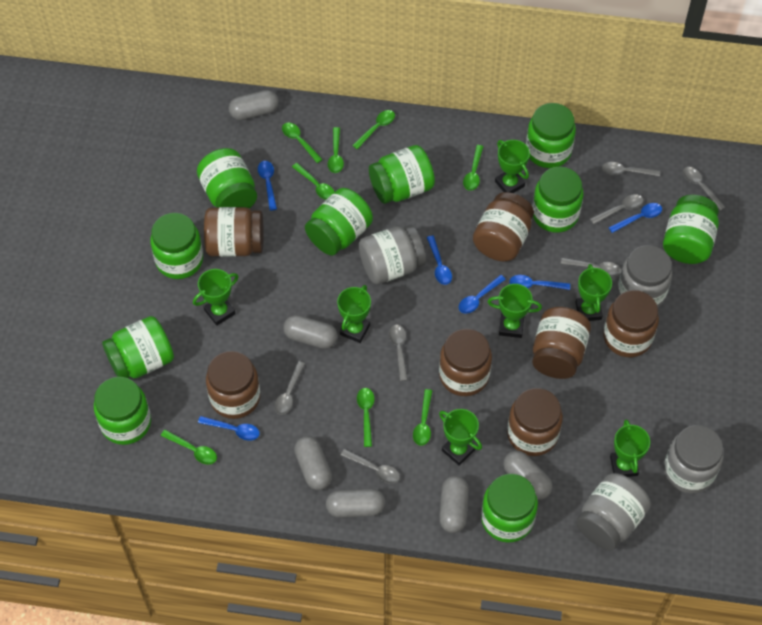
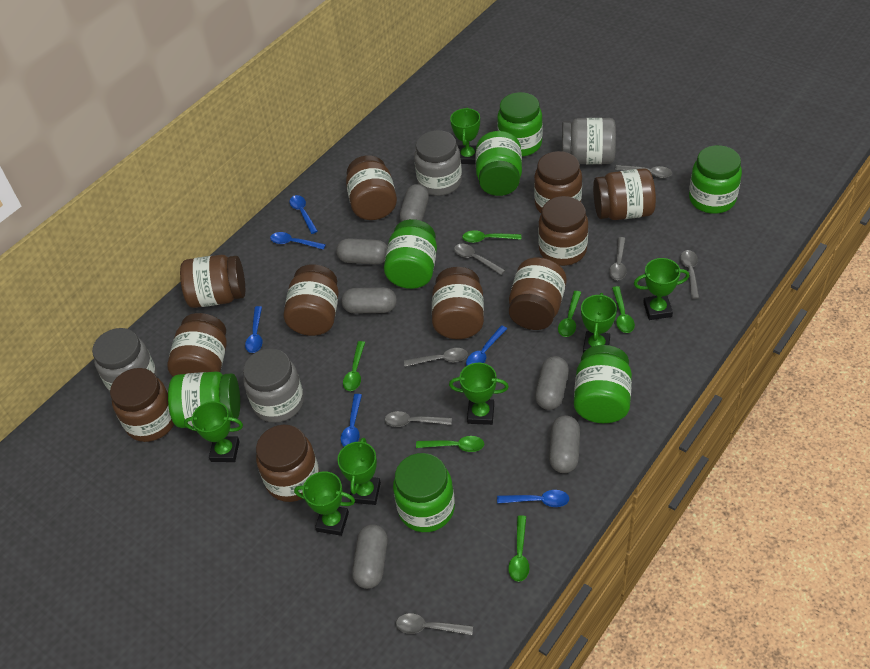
brown jar: [204,207,264,257] [206,351,260,419] [439,329,492,396] [473,192,534,261] [507,388,563,456] [532,307,591,379] [603,290,659,357] = 7 -> [110,368,174,442] [167,313,227,377] [180,255,245,308] [256,425,320,502] [284,264,339,336] [346,155,397,220] [432,267,484,339] [509,257,566,330] [534,151,582,214] [538,196,588,266] [593,168,656,220] = 11
green jar: [94,377,151,445] [102,316,174,379] [150,213,203,279] [197,148,257,208] [305,188,373,255] [369,145,435,204] [481,474,538,543] [526,103,576,168] [532,167,584,233] [663,195,719,264] = 10 -> [168,372,240,428] [384,219,437,289] [393,453,455,532] [476,131,522,196] [497,92,543,157] [574,345,632,423] [689,145,742,214] = 7
green spoon: [161,430,217,465] [282,123,323,163] [292,163,335,200] [328,127,344,173] [352,110,395,149] [357,388,375,447] [413,389,432,446] [463,145,484,191] = 8 -> [343,341,365,391] [416,436,484,452] [462,230,521,243] [508,515,529,582] [558,291,581,337] [612,286,635,333] = 6

